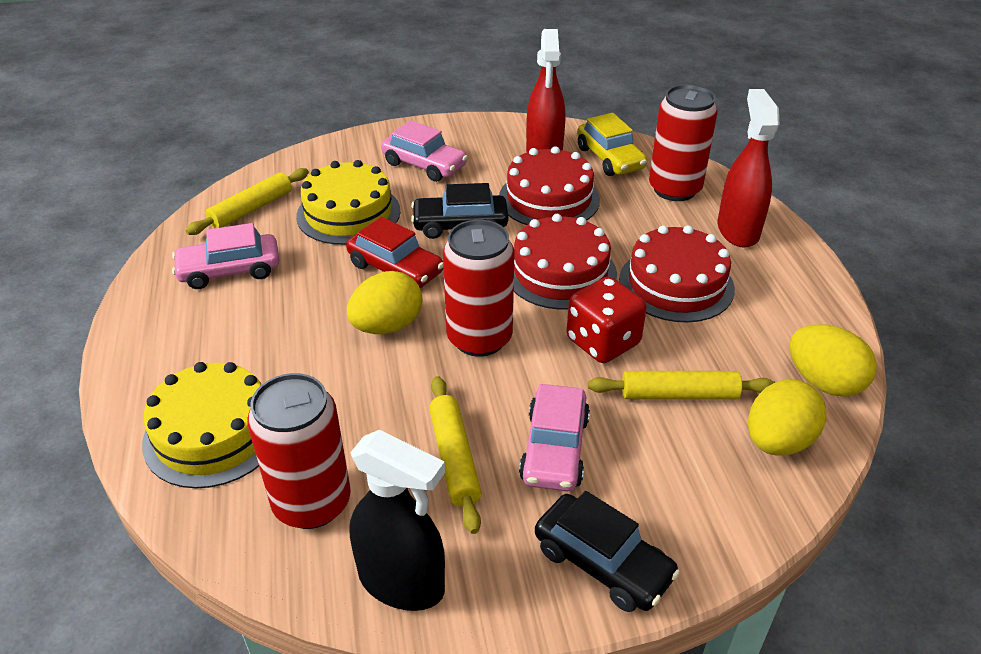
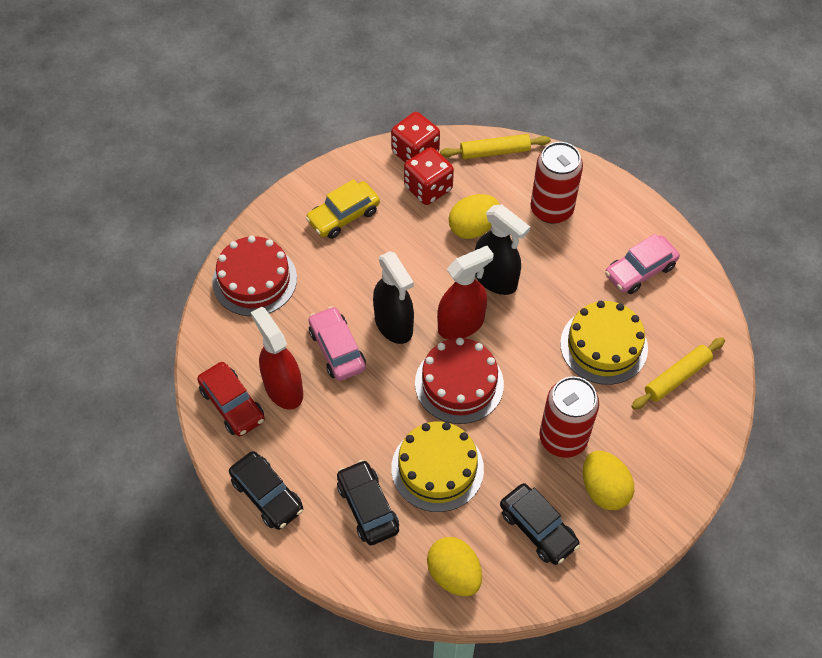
black car: [411,183,508,239] [535,491,680,612] = 2 -> [229,451,303,530] [337,460,399,545] [500,483,580,565] = 3
black spray bottle: [349,430,445,611] = 1 -> [373,251,414,344] [475,205,530,295] = 2
pink car: [172,223,279,289] [381,120,468,182] [519,384,590,491] = 3 -> [308,306,366,381] [605,234,680,294] = 2
red cake: [499,146,600,225] [514,214,617,310] [619,225,735,322] = 3 -> [212,236,297,316] [415,338,504,424] = 2
red can: [247,373,351,529] [443,220,514,357] [649,84,718,201] = 3 -> [531,142,583,224] [539,376,599,458] = 2
red dice: [567,277,647,363] = 1 -> [391,112,440,163] [404,147,454,205] = 2
yellow rolling pin: [185,168,309,235] [429,376,482,534] [588,371,775,400] = 3 -> [440,134,551,159] [631,337,725,410] = 2

